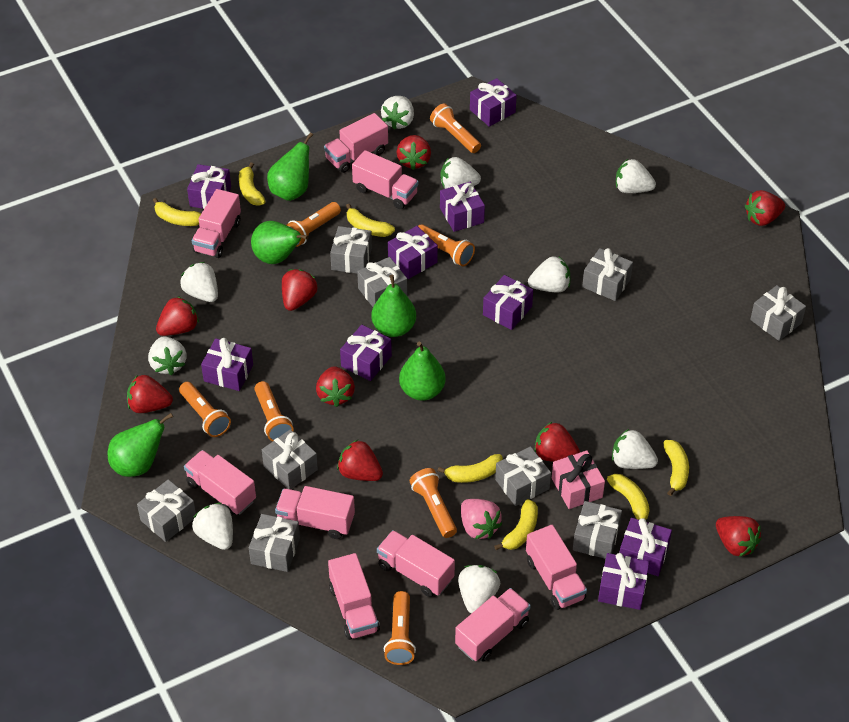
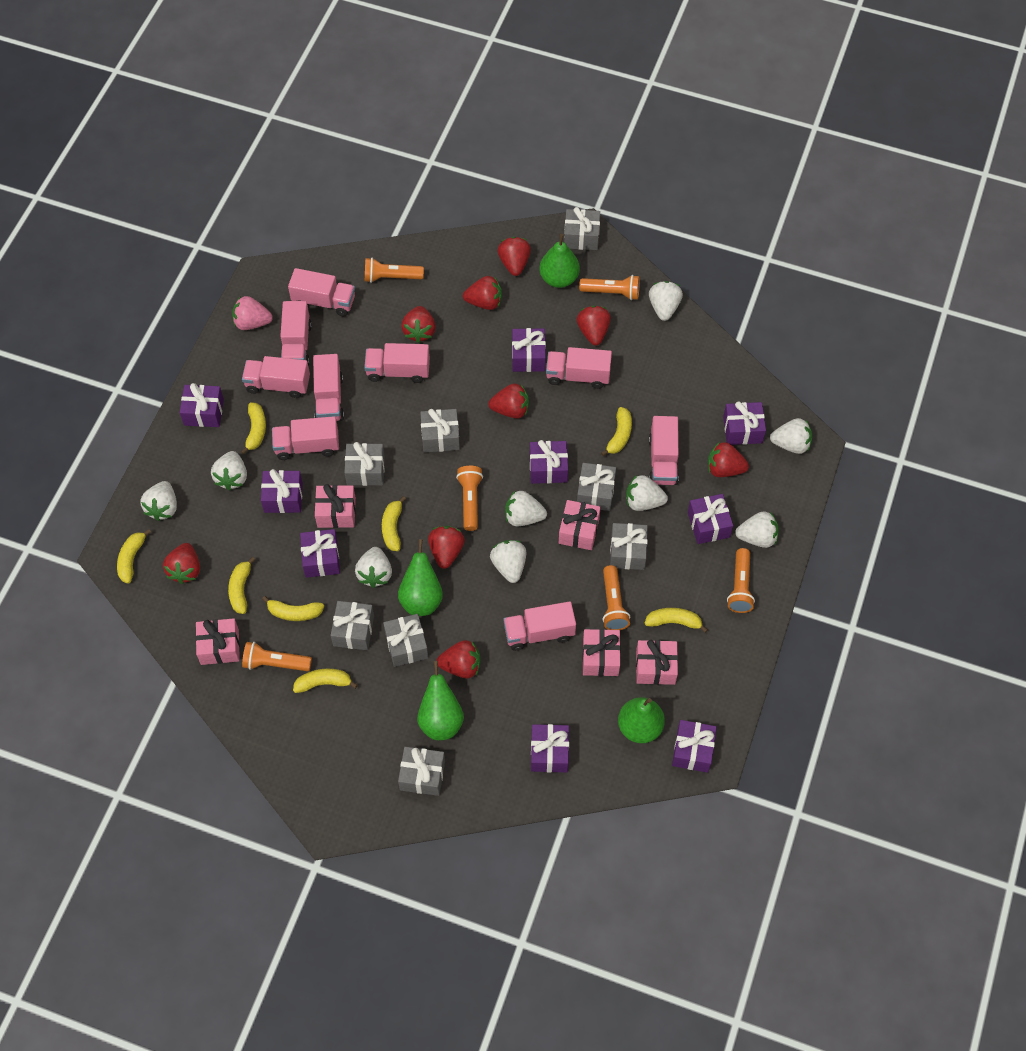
green pear: [108,413,173,477] [251,221,308,264] [267,132,313,201] [371,275,416,337] [399,342,446,401] = 5 -> [398,539,443,616] [417,661,464,740] [539,234,580,288] [618,697,665,743] = 4
grey gift: [137,479,196,542] [249,514,300,572] [262,429,318,489] [330,226,372,273] [357,257,407,307] [495,446,551,506] [573,501,622,559] [582,248,633,301] [750,285,806,341] = 9 -> [331,601,374,650] [344,442,385,486] [383,614,428,667] [398,747,445,796] [420,409,460,453] [564,207,600,250] [577,463,616,511] [610,523,648,570] = 8
orange flashlight: [179,382,231,437] [254,381,294,441] [286,202,341,247] [384,591,416,665] [410,468,457,538] [418,224,475,266] [430,103,481,153] = 7 -> [242,642,312,671] [365,258,424,283] [456,466,483,531] [579,275,640,300] [603,565,630,630] [727,548,755,613] = 6
pink gift: [552,450,605,509] = 1 -> [195,618,240,665] [315,484,356,528] [559,500,601,550] [582,629,621,676] [636,640,678,685] = 5
yellow banana: [153,198,202,226] [239,162,266,206] [346,204,395,237] [437,454,503,483] [494,499,538,550] [607,474,650,520] [663,440,689,496] = 7 -> [117,529,151,584] [228,557,255,614] [241,402,266,455] [262,596,324,621] [293,669,358,693] [382,496,406,551] [601,407,632,456] [644,608,708,633] = 8

